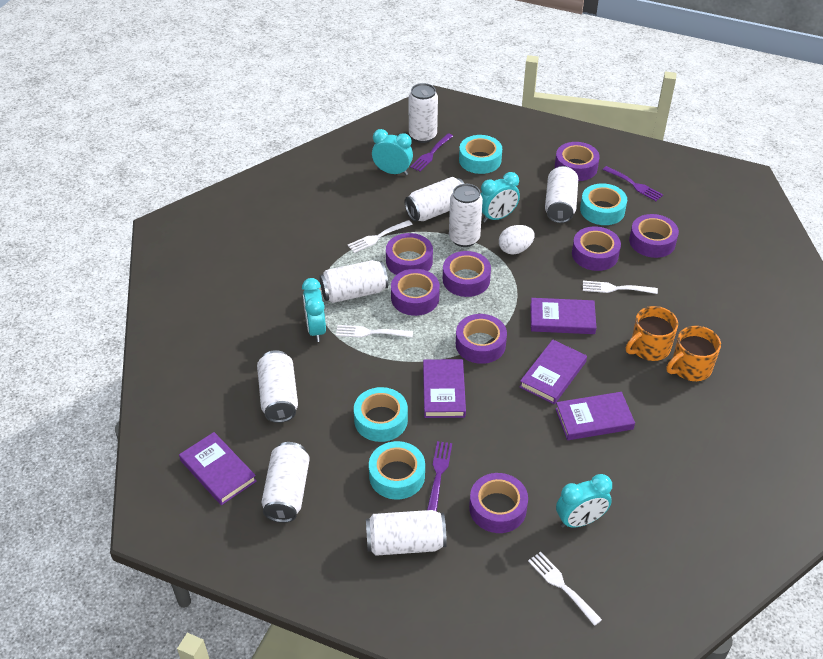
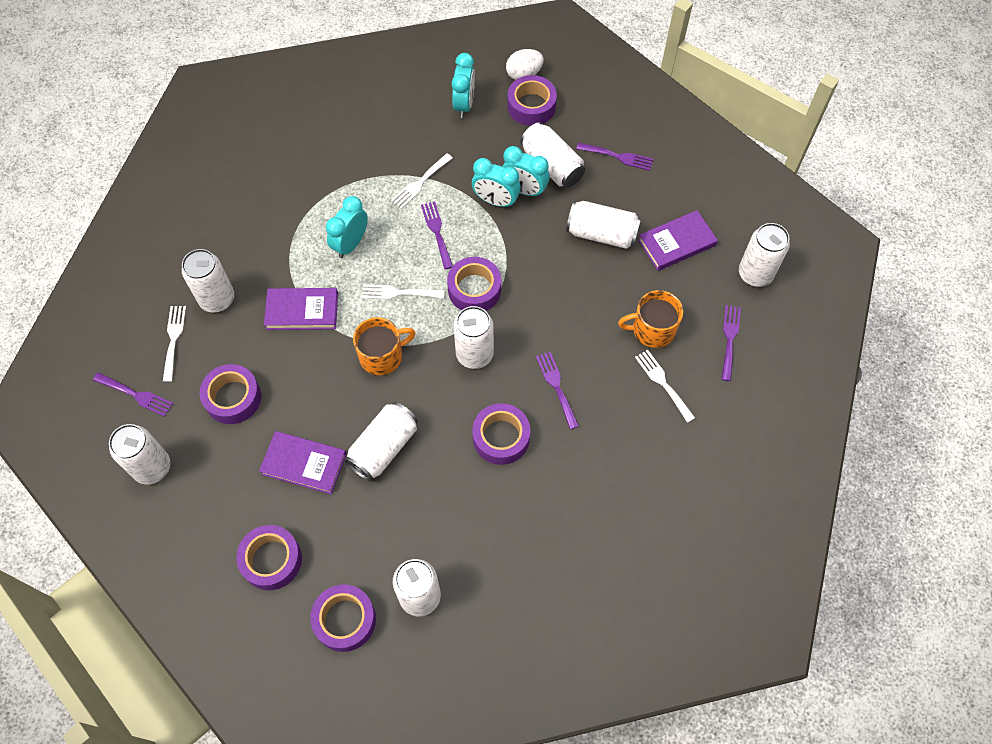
purple book: [179,432,257,505] [423,359,466,418] [520,340,587,404] [530,298,596,334] [555,392,635,440] = 5 -> [259,431,347,494] [264,288,338,330] [638,210,718,271] = 3
purple fork: [410,133,453,172] [427,441,452,511] [603,166,663,201] = 3 -> [93,372,173,417] [421,201,453,269] [536,352,579,429] [576,142,653,171] [721,305,741,381] = 5
purple tape: [386,233,433,275] [391,269,440,316] [443,251,491,297] [456,314,507,364] [469,473,528,533] [555,142,600,181] [572,226,621,271] [629,214,679,258] = 8 -> [199,364,261,424] [236,525,302,590] [310,584,376,652] [447,257,501,311] [472,403,530,465] [507,75,557,126] = 6
turquoise tape: [354,387,408,442] [369,441,425,500] [459,135,502,174] [580,183,627,225] = 4 -> none = 0

